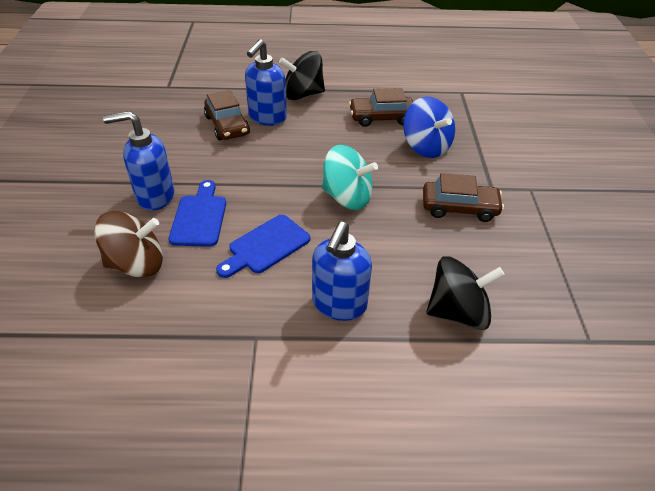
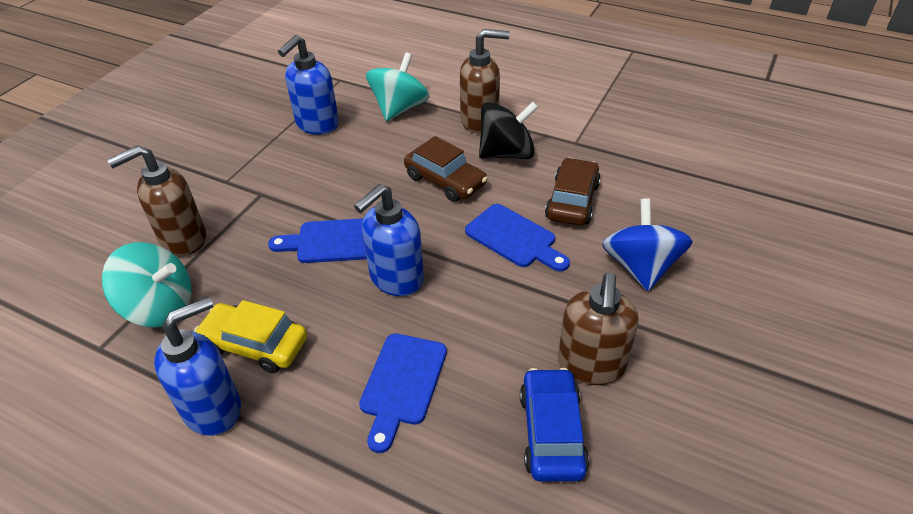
black spinning top: [279,51,325,100] [427,256,505,330] = 2 -> [479,102,538,159] = 1
blue car: none = 0 -> [520,368,589,482] = 1
blue cutting board: [168,180,226,247] [216,215,310,278] = 2 -> [268,218,367,263] [359,333,447,453] [465,204,570,271] = 3
brown car: [204,90,250,140] [349,88,413,127] [423,173,504,222] = 3 -> [404,136,488,202] [545,158,601,226] = 2
brown soap dispenser: none = 0 -> [107,145,206,256] [460,29,510,134] [558,273,639,385] = 3
brown spinning top: [94,211,163,278] = 1 -> none = 0
turquoise spinning top: [322,145,378,210] = 1 -> [102,242,192,327] [366,52,430,121] = 2
yellow car: none = 0 -> [194,300,307,373] = 1

